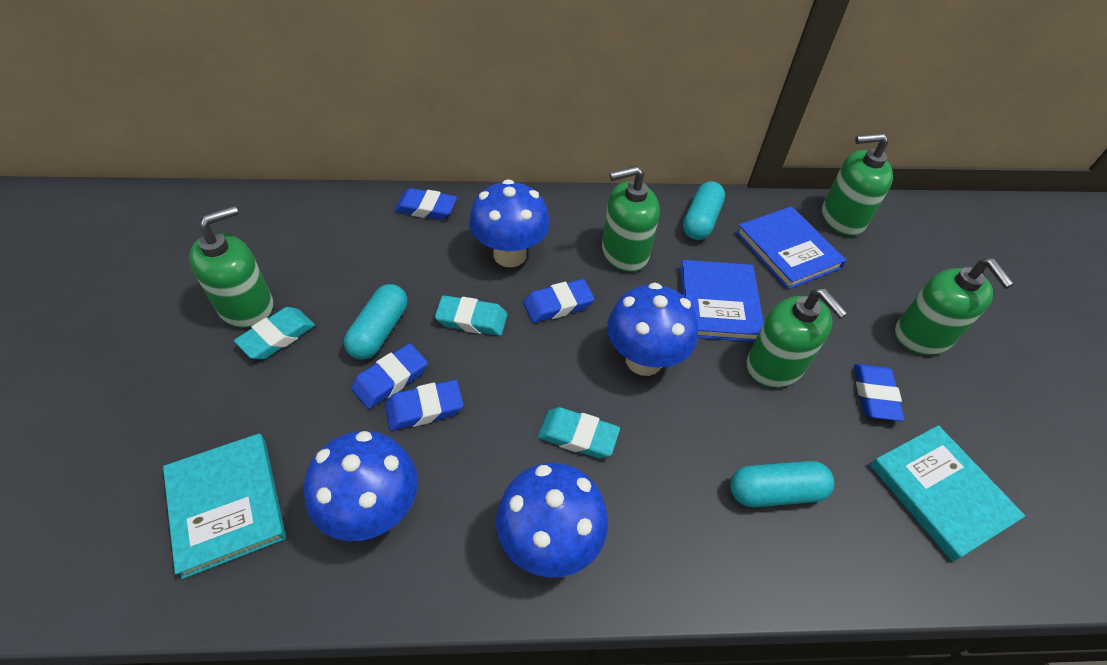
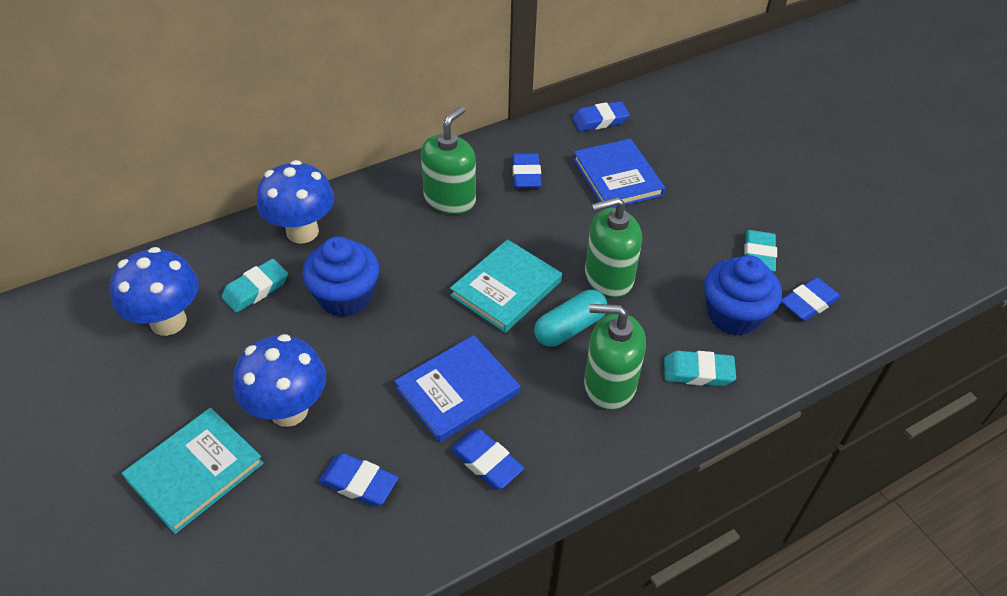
blue cupcake: none = 0 -> [302,237,380,317] [704,255,782,336] = 2
blue mushroom: [304,431,418,541] [469,180,550,267] [496,463,608,578] [607,283,698,376] = 4 -> [110,247,199,336] [233,334,326,427] [257,160,334,244] = 3
green soap dispenser: [189,206,273,328] [602,166,660,272] [746,288,848,388] [822,133,893,236] [895,259,1014,355] = 5 -> [421,106,476,214] [584,304,646,410] [585,197,642,298] = 3
turquoise capsule: [344,284,407,360] [683,181,725,240] [730,461,834,507] = 3 -> [534,290,607,347] = 1

